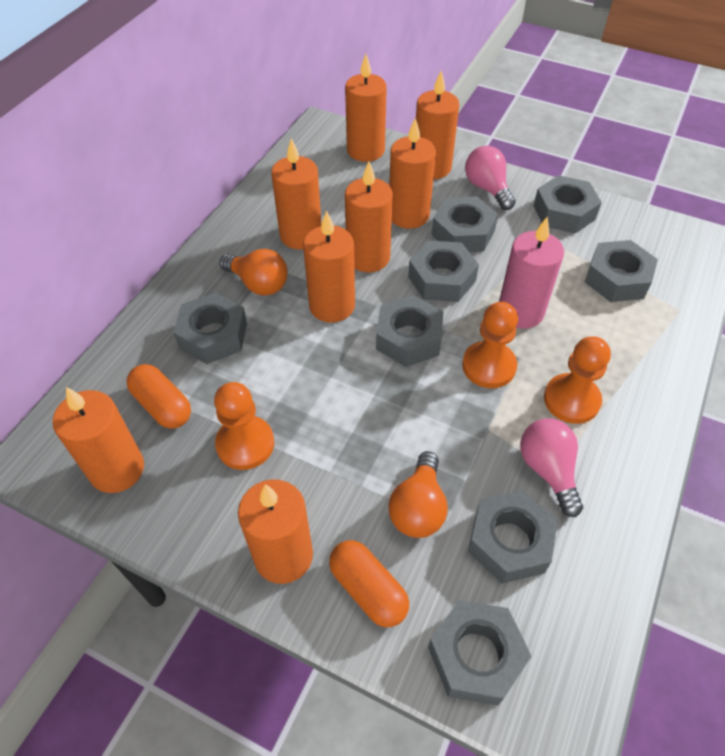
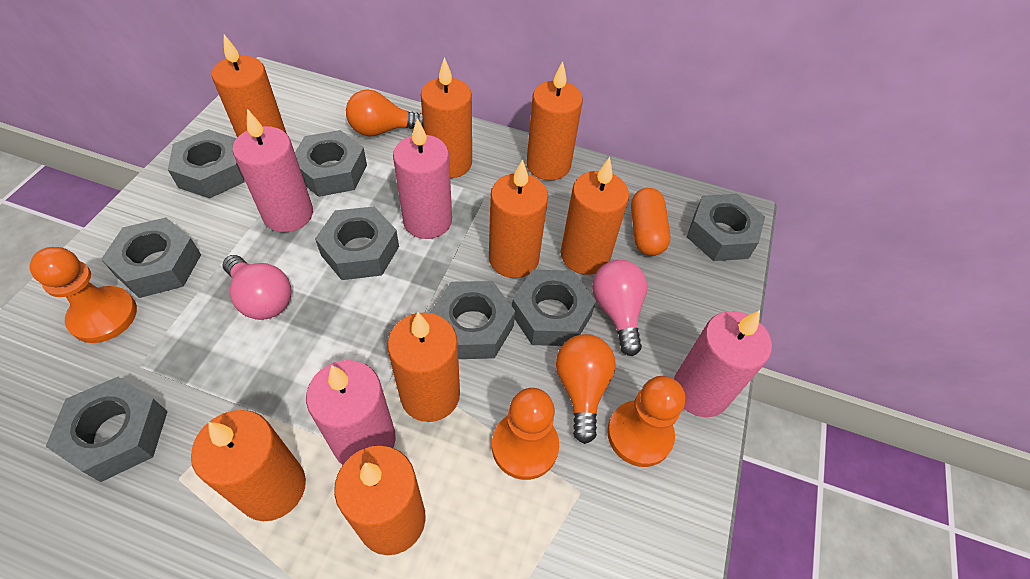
orange capsule: [126,364,191,429] [329,540,409,627] = 2 -> [631,188,670,256] = 1
pink candle: [499,217,564,329] = 1 -> [233,109,313,233] [306,360,396,465] [393,118,452,239] [674,310,772,417] = 4

